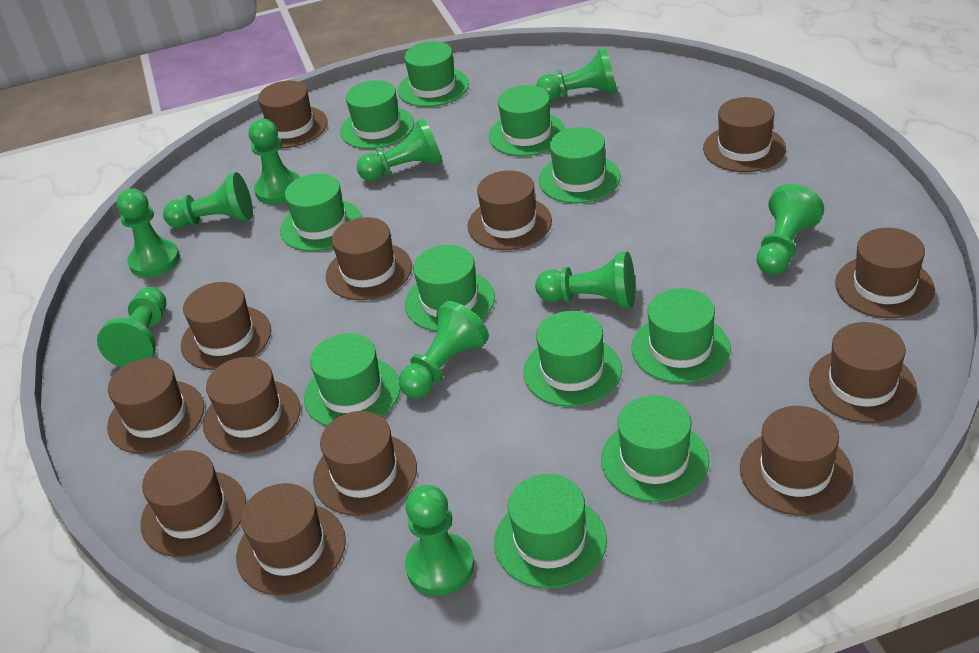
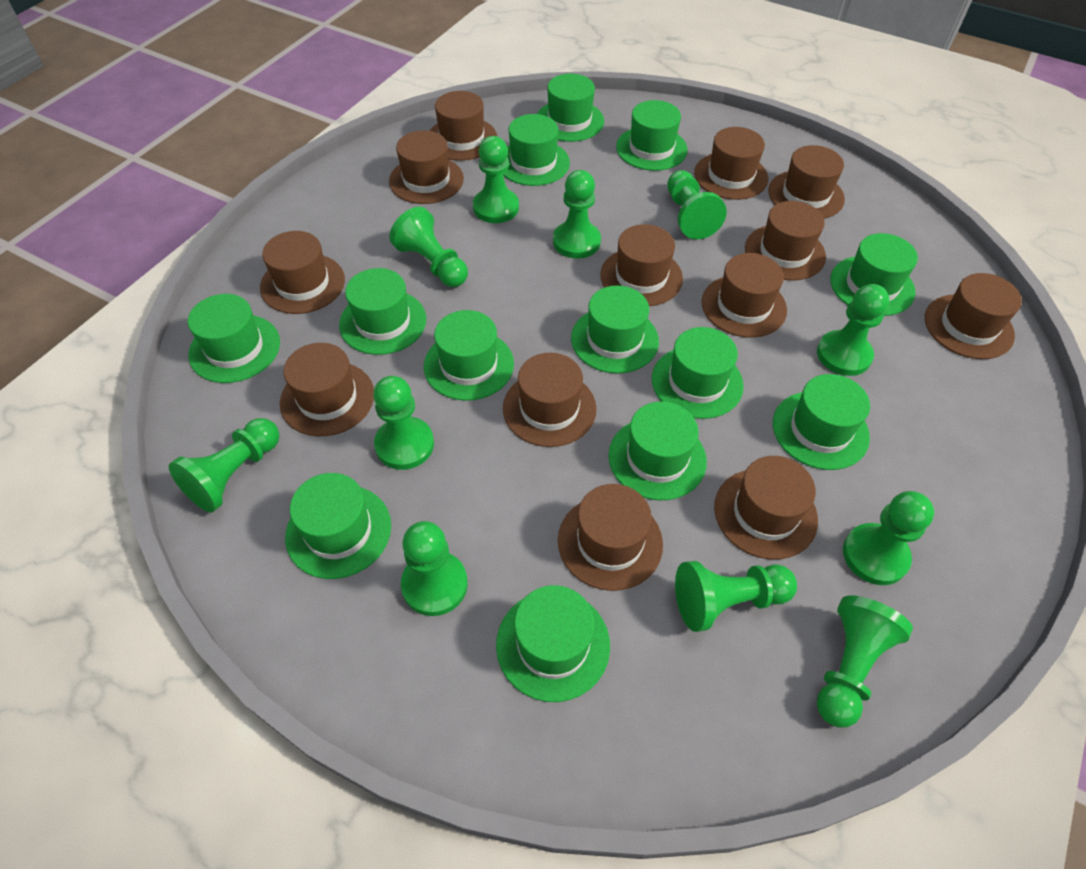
green hat: [280,173,362,251] [304,333,401,426] [340,80,414,149] [398,41,469,107] [405,245,495,332] [489,85,565,156] [494,474,607,589] [523,311,622,407] [539,127,620,203] [601,395,709,502] [632,288,731,383] = 11 -> [188,294,280,383] [285,473,391,579] [339,268,426,355] [424,310,514,401] [496,585,610,702] [503,114,570,186] [537,74,604,142] [571,285,659,374] [608,401,707,500] [616,100,688,171] [652,327,744,419] [773,374,870,470] [830,233,918,316] = 13
green pawn: [97,287,166,368] [116,188,180,277] [163,172,253,228] [249,119,300,204] [357,118,443,181] [399,301,489,399] [405,485,474,596] [535,252,635,309] [536,48,617,101] [757,184,824,275] = 10 -> [169,418,280,512] [373,376,434,470] [389,207,468,287] [401,521,468,616] [473,136,519,223] [553,170,601,259] [667,170,727,239] [675,561,797,632] [817,284,889,376] [817,595,913,728] [843,491,934,585] = 11

